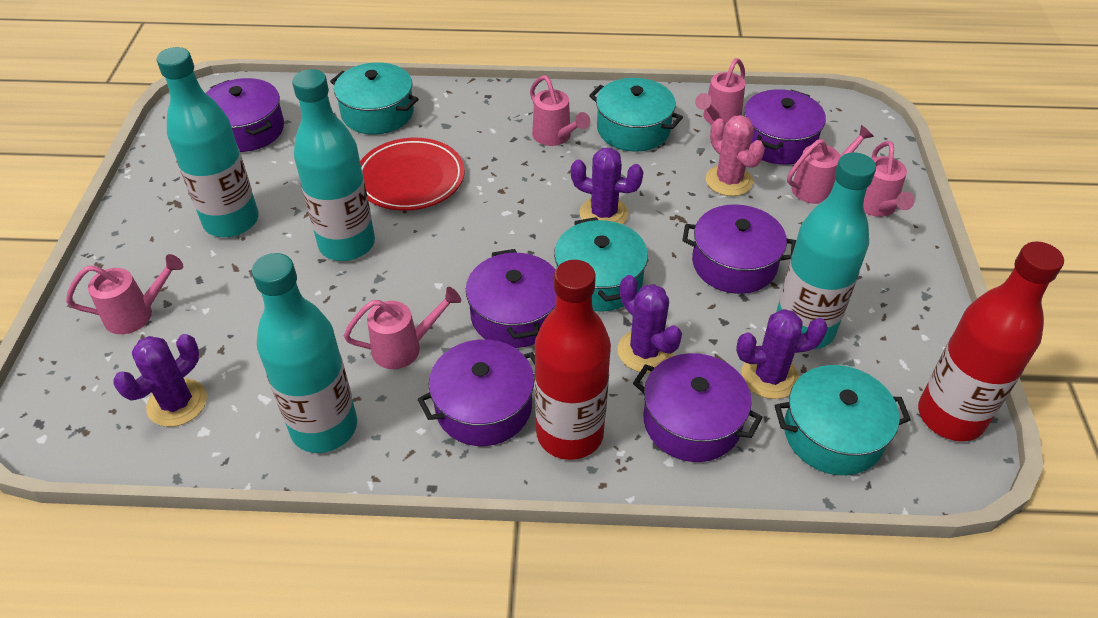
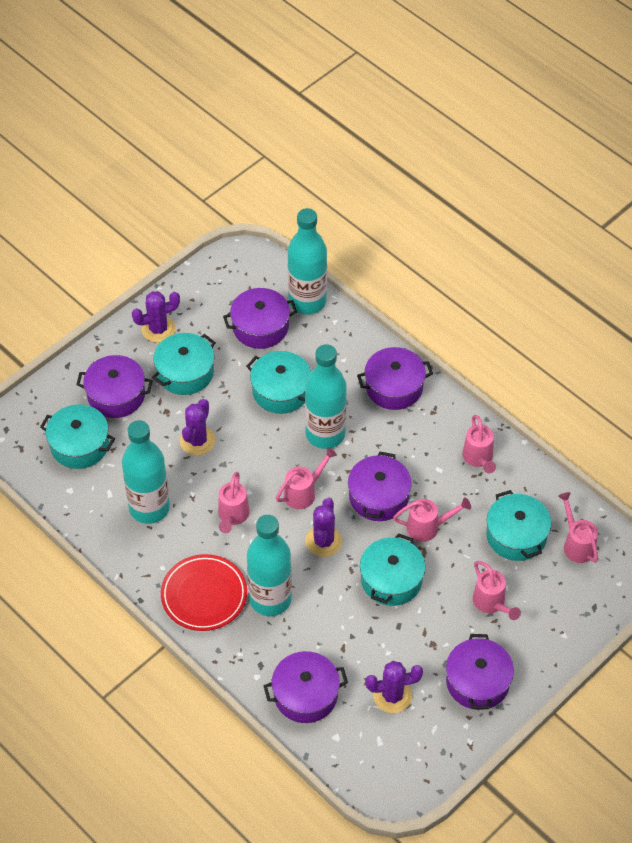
pink cactus: [706,115,765,196] = 1 -> none = 0
red bottle: [534,260,611,460] [918,241,1064,441] = 2 -> none = 0
turquoise pot: [330,62,419,135] [554,217,648,311] [589,78,683,152] [775,365,911,475] = 4 -> [40,404,115,469] [152,333,216,395] [246,351,311,414] [360,533,425,606] [486,490,551,561] = 5

